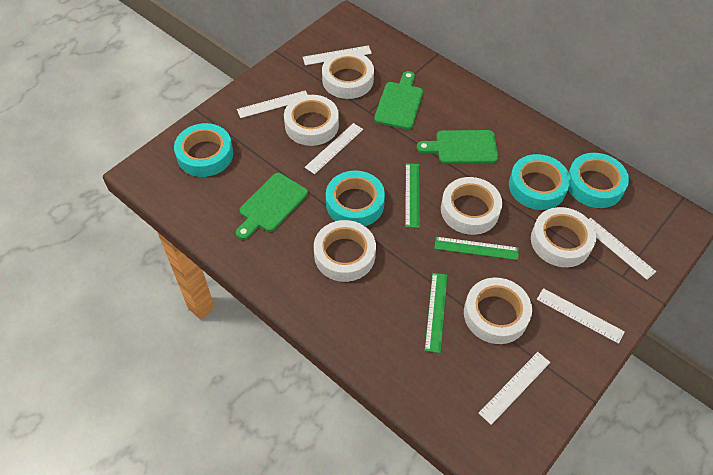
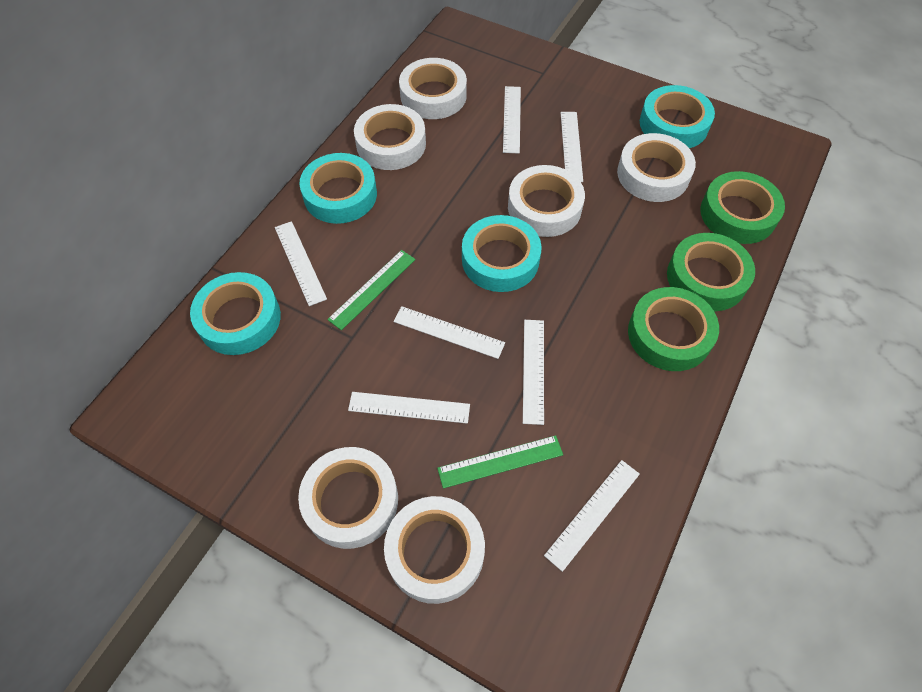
green cutting board: [236,173,308,240] [374,71,423,129] [417,130,498,164] = 3 -> none = 0
green ruler: [405,163,420,228] [425,273,447,353] [434,237,519,260] = 3 -> [327,250,415,330] [437,435,563,489] = 2
green tape: none = 0 -> [628,287,719,371] [667,233,755,311] [700,171,785,244] = 3
white ruler: [237,90,308,118] [303,45,372,65] [305,123,363,174] [479,352,550,425] [537,288,625,344] [589,218,656,280] = 6 -> [275,221,327,306] [348,392,470,424] [393,306,505,359] [503,86,521,154] [523,320,544,425] [544,460,640,572] [561,112,583,182] = 7

